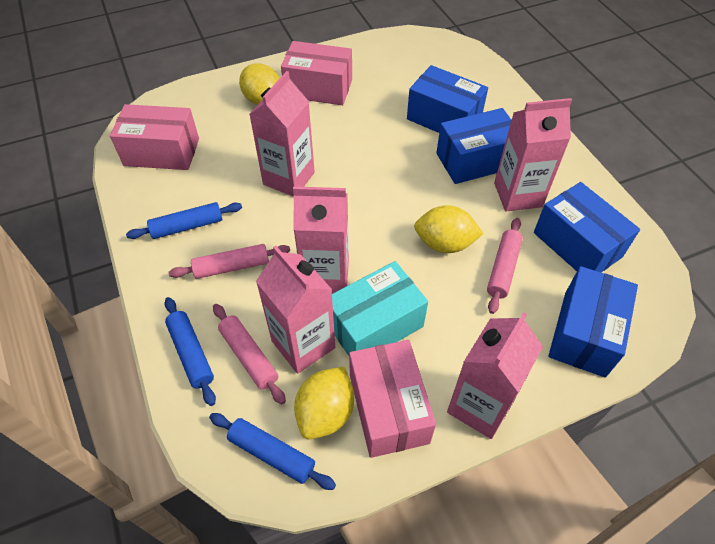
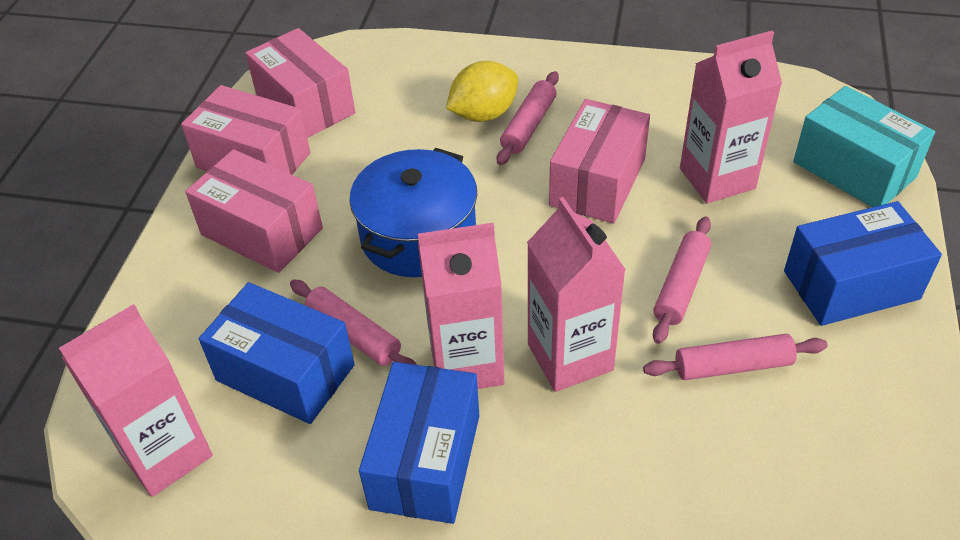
blue box: [407,65,488,133] [436,108,511,184] [534,182,640,272] [548,266,638,378] = 4 -> [199,282,355,424] [359,362,479,524] [784,201,942,326] = 3
blue pot: none = 0 -> [349,148,477,277] = 1
blue rolling pin: [126,202,242,239] [164,297,216,406] [209,413,336,490] = 3 -> none = 0
pink box: [110,104,199,170] [281,41,352,105] [349,340,436,458] = 3 -> [181,85,310,175] [185,149,323,273] [245,28,355,138] [549,99,650,224] = 4
pink carton: [249,71,315,197] [256,246,335,374] [293,186,349,294] [447,312,543,439] [494,98,572,211] = 5 -> [59,304,213,497] [418,223,504,389] [527,197,626,392] [680,31,782,203] = 4
pink rolling pin: [168,244,290,279] [213,304,286,404] [487,218,523,314] = 3 -> [290,280,417,366] [497,71,559,165] [643,334,827,380] [653,217,711,344] = 4
yellow lemon: [239,63,280,105] [294,367,354,439] [414,205,484,253] = 3 -> [446,61,518,122] = 1

